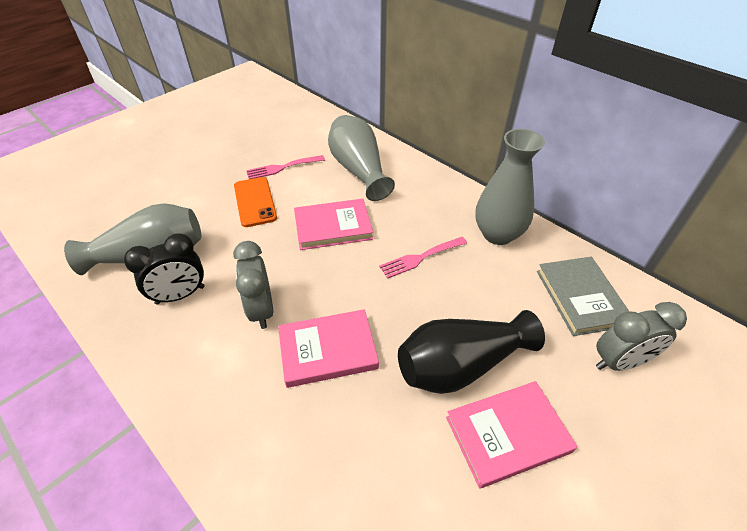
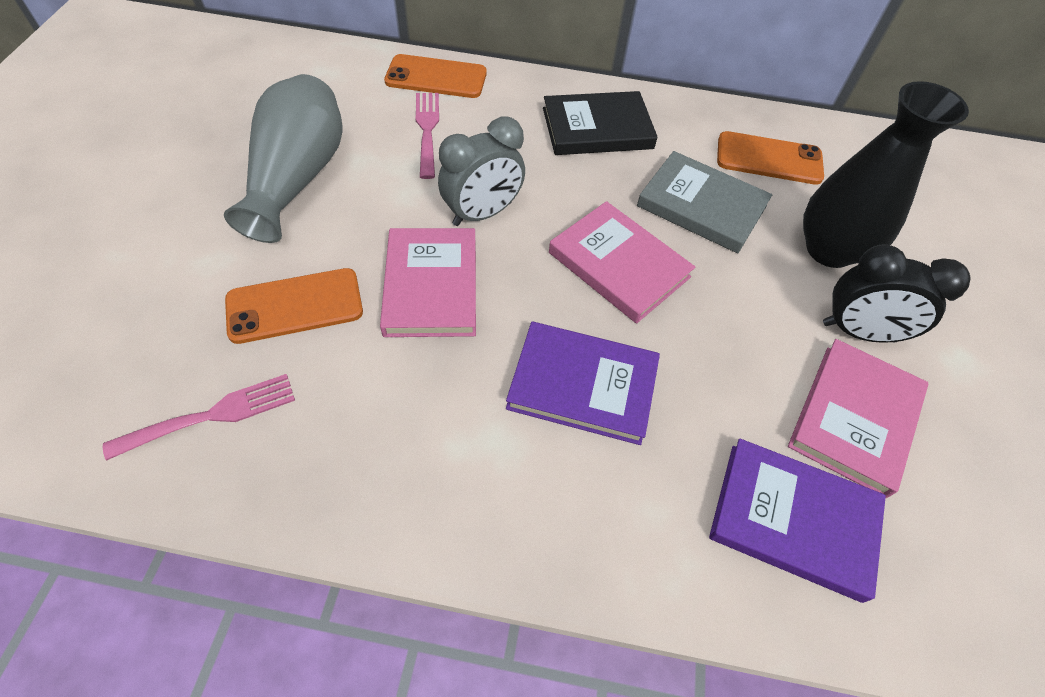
black book: none = 0 -> [543,91,658,155] = 1
grey clock: [233,241,273,329] [596,302,687,371] = 2 -> [438,117,525,226] = 1
grey vase: [64,203,202,275] [328,115,395,201] [475,129,545,245] = 3 -> [224,74,343,243] = 1
orange phone: [234,177,277,227] = 1 -> [225,268,363,344] [384,54,487,98] [717,131,824,185] = 3
purple book: none = 0 -> [506,322,660,445] [709,438,886,603] = 2

